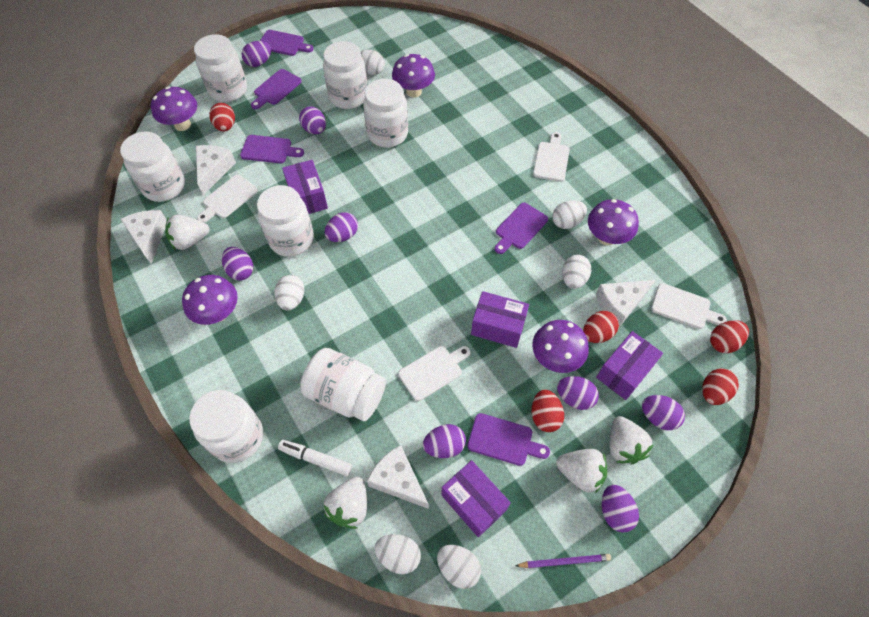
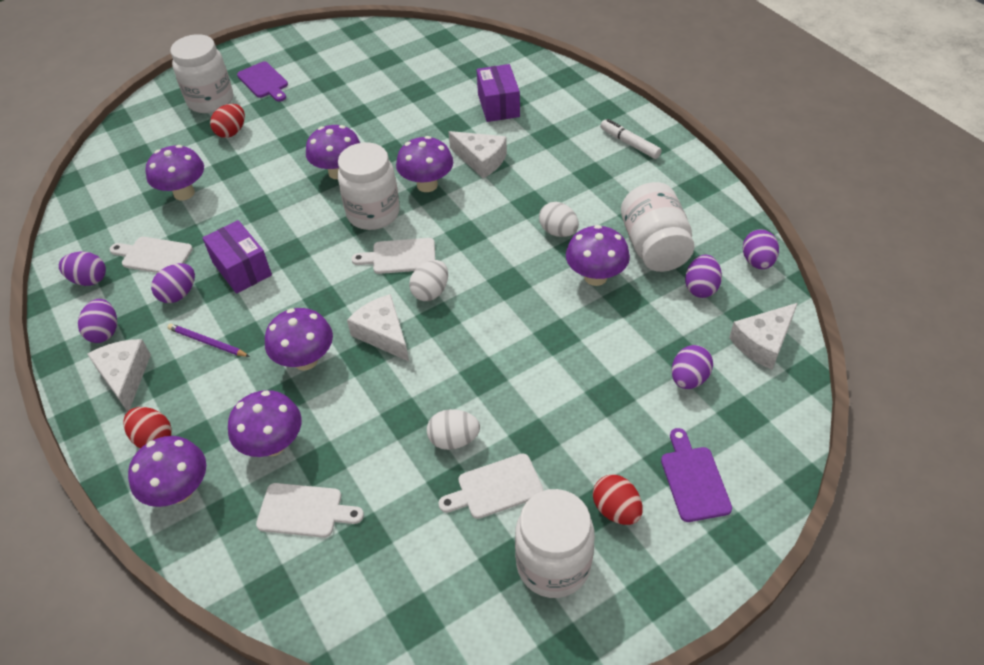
purple box: [282,160,328,214] [441,460,511,537] [471,291,529,348] [596,331,663,400] = 4 -> [203,220,272,294] [477,64,520,122] = 2
purple cutting board: [240,135,304,163] [251,69,302,109] [260,30,313,56] [467,413,550,466] [495,203,548,254] = 5 -> [237,62,288,102] [661,428,732,522] = 2
purple egg: [222,247,253,281] [242,41,271,67] [299,107,326,134] [325,212,358,242] [423,424,466,458] [557,376,599,410] [602,485,639,533] [642,395,685,430] = 8 -> [59,252,106,286] [78,299,117,343] [151,263,195,303] [672,345,713,389] [685,255,722,298] [743,229,779,269] = 6
purple mushroom: [151,87,197,131] [182,275,238,325] [392,54,435,98] [532,320,589,373] [588,199,639,246] = 5 -> [128,436,206,507] [146,145,204,200] [228,390,302,457] [265,308,333,371] [306,125,360,179] [396,136,453,192] [566,225,630,286] = 7
red egg: [209,103,235,132] [531,390,564,432] [583,311,619,343] [702,368,739,405] [710,320,749,353] = 5 -> [123,407,172,448] [210,104,245,138] [593,474,643,525] = 3
white egg: [275,275,304,311] [361,50,385,75] [375,534,421,574] [437,545,481,589] [552,200,587,229] [562,255,591,289] = 6 -> [409,260,448,301] [427,409,480,450] [539,202,579,237] = 3
white jar: [120,131,185,202] [189,390,263,463] [194,34,247,102] [257,185,314,257] [300,348,386,421] [323,41,368,109] [363,79,408,148] = 7 -> [170,34,233,113] [338,143,400,230] [515,489,595,598] [621,182,695,272] = 4
white strawberry: [165,215,209,250] [324,476,367,529] [556,449,607,493] [610,416,653,465] = 4 -> none = 0

